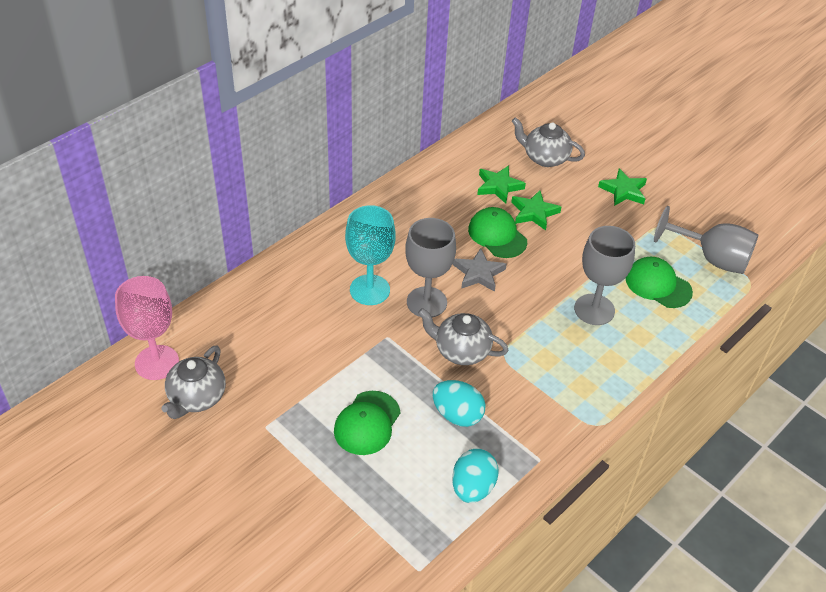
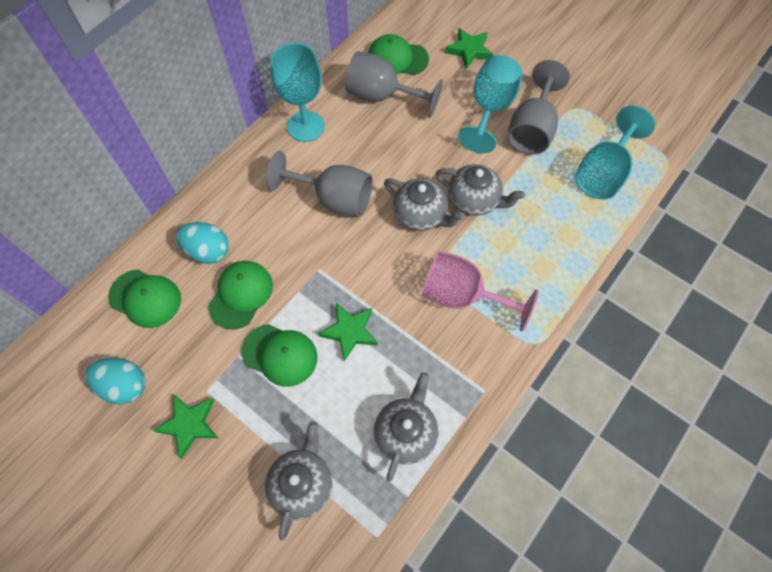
green cap: [334,391,400,455] [468,207,527,258] [626,257,693,308] = 3 -> [108,269,181,328] [208,261,273,329] [241,324,318,387] [368,34,429,75] = 4
grey star: [453,248,507,292] = 1 -> none = 0
grey teapot: [161,345,226,419] [418,308,508,365] [512,117,585,167] = 3 -> [265,422,333,540] [374,372,438,482] [384,178,465,231] [435,164,525,216] = 4
turquoise goblet: [345,205,396,305] = 1 -> [271,43,325,142] [458,55,522,153] [575,106,656,199] = 3

